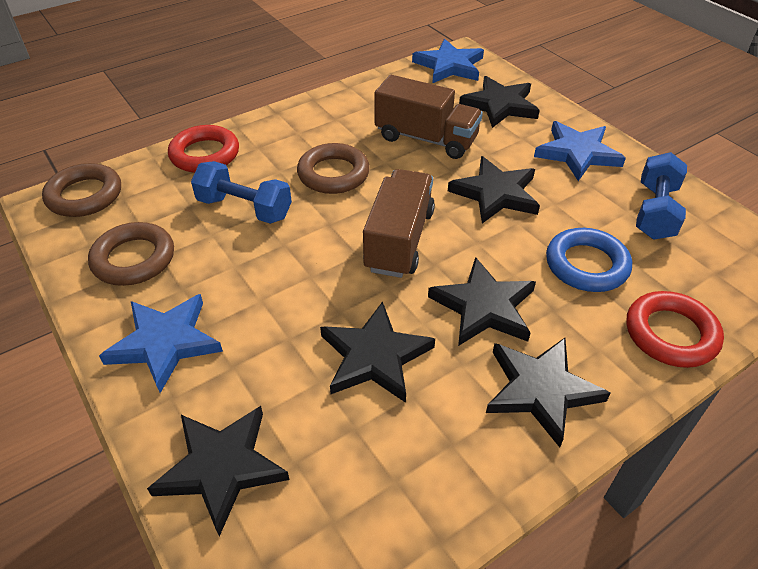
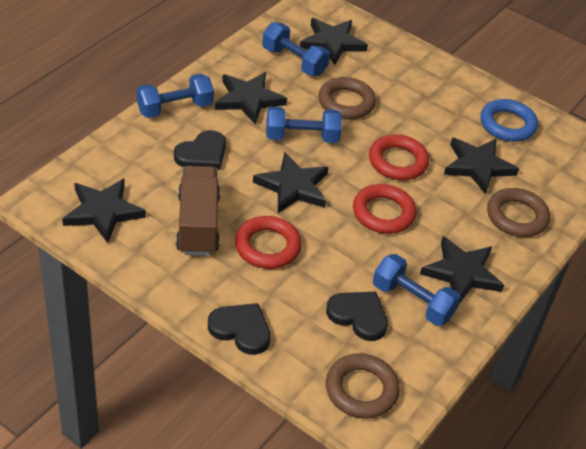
black heart: none = 0 -> [174,130,226,170] [208,303,271,355] [326,292,388,341] = 3
blue dumbbell: [191,161,292,224] [636,152,687,240] = 2 -> [137,74,214,118] [262,22,330,76] [266,107,342,143] [373,254,461,326] = 4
blue star: [99,294,223,393] [412,39,484,83] [534,121,626,181] = 3 -> none = 0
brown truck: [363,169,435,278] [374,75,483,159] = 2 -> [176,166,220,256] = 1
red ring: [168,125,239,173] [627,291,724,368] = 2 -> [235,216,302,269] [353,184,416,234] [369,134,429,180] = 3

